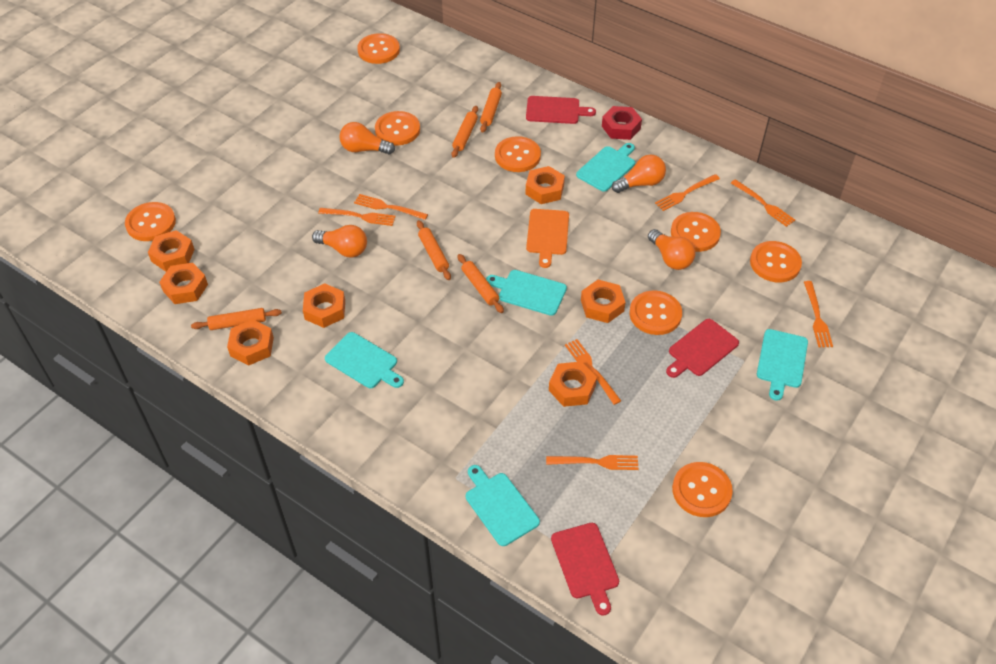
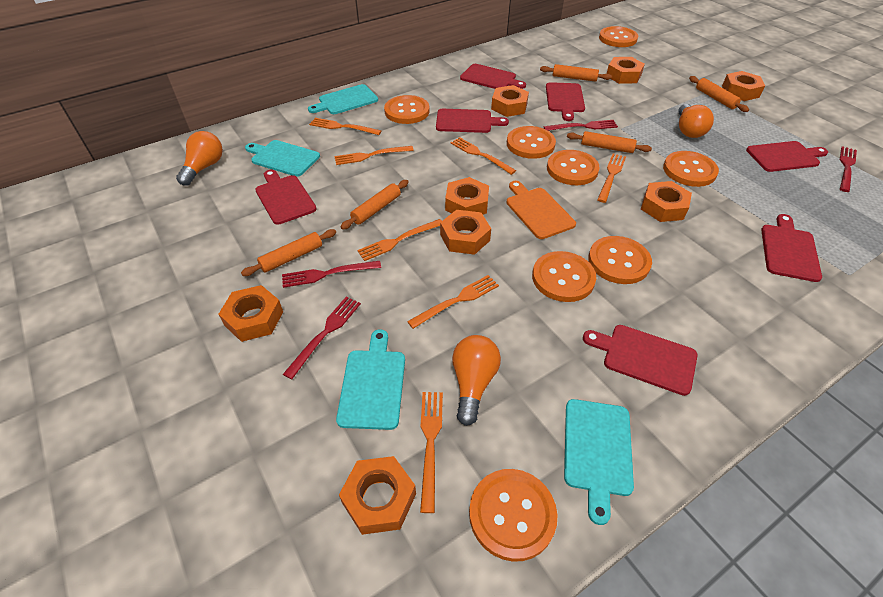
orange light bulb: [312,225,367,258] [339,122,395,155] [612,155,666,193] [648,229,696,270] = 4 -> [176,131,223,186] [452,335,501,426] [678,104,714,138] = 3
orange nut: [148,230,195,272] [159,263,208,304] [227,319,274,366] [303,283,345,328] [525,166,565,204] [549,361,597,407] [581,280,626,323] = 7 -> [219,285,283,342] [339,456,416,535] [440,210,491,255] [445,177,489,214] [491,85,529,117] [607,57,645,84] [641,181,692,222] [722,71,765,101] = 8
red cutting board: [526,96,596,124] [551,523,619,616] [666,319,739,378] = 3 -> [255,170,316,225] [436,109,509,133] [460,64,526,89] [546,82,585,121] [583,325,698,396] [746,141,828,172] [761,214,822,282] = 7
red fork: none = 0 -> [282,261,381,288] [283,297,361,379] [544,120,618,131] [840,146,857,192] = 4
red nut: [602,106,642,140] = 1 -> none = 0
turquoise cutting board: [325,332,404,388] [466,465,540,546] [486,270,567,316] [576,143,635,192] [757,329,808,401] = 5 -> [245,140,320,177] [308,84,378,114] [336,329,405,430] [564,399,634,525] = 4

